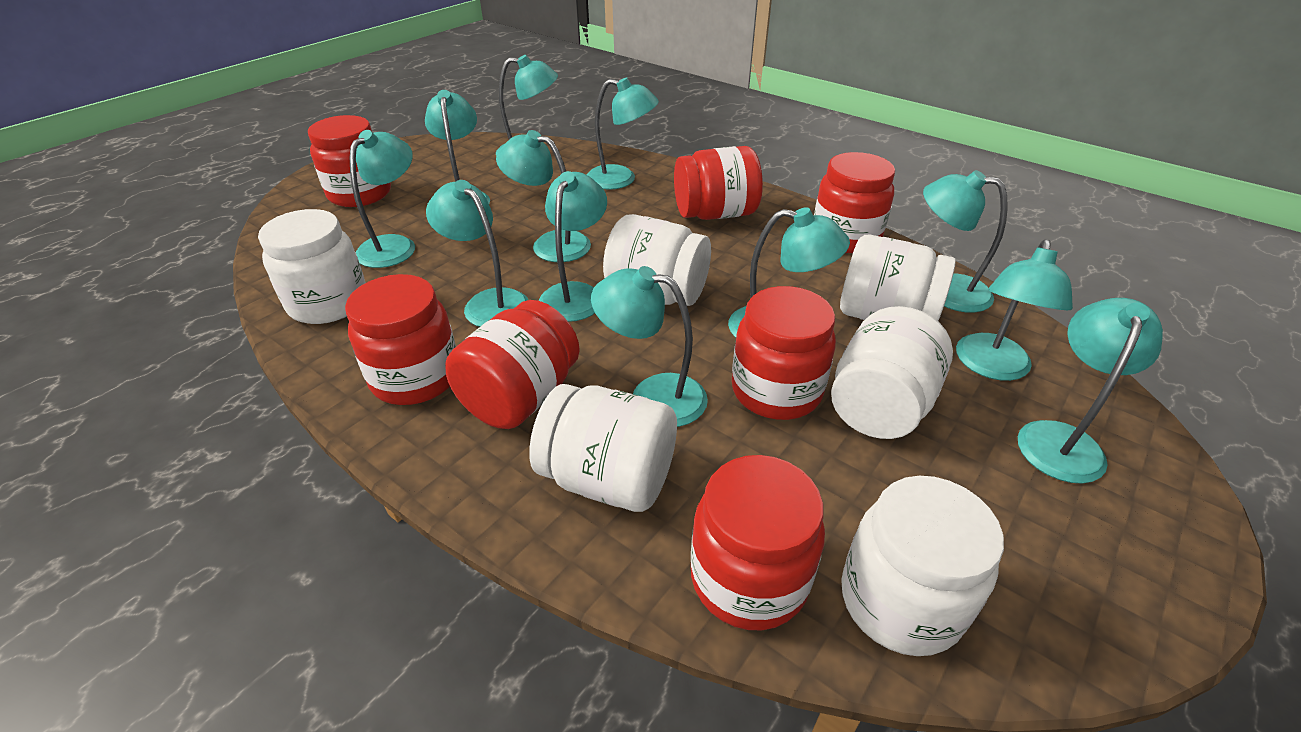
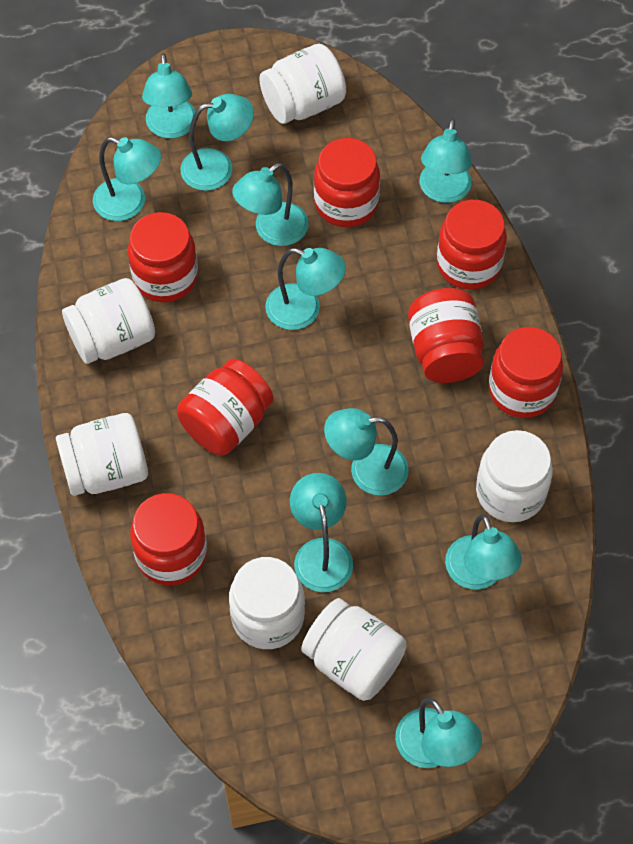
turquoise lamp: [350,130,415,268] [425,90,490,203] [426,180,528,327] [496,55,558,155] [496,130,591,262] [539,171,607,322] [587,77,659,190] [591,266,708,427] [728,207,850,338] [923,170,1008,313] [956,239,1073,381] [1018,298,1163,484] = 12 -> [93,137,161,221] [142,53,196,138] [180,94,254,191] [232,163,308,246] [265,248,346,330] [290,473,353,592] [324,408,409,496] [395,698,482,768] [420,119,472,203] [445,514,522,590] = 10

